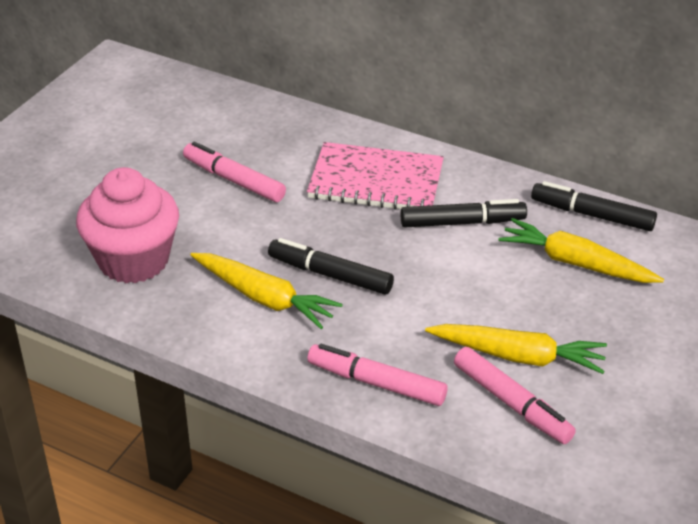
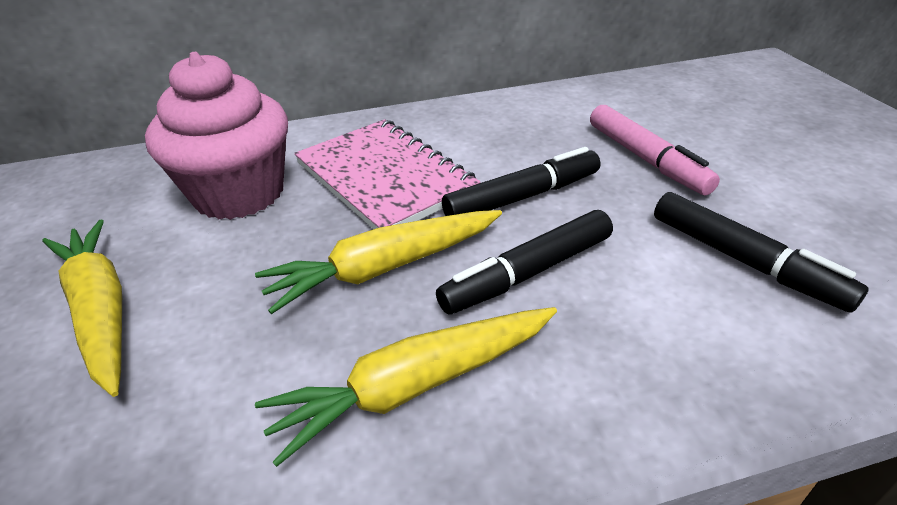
pink marker: [183,142,286,202] [307,344,448,406] [454,347,576,444] = 3 -> [590,105,720,195] = 1

